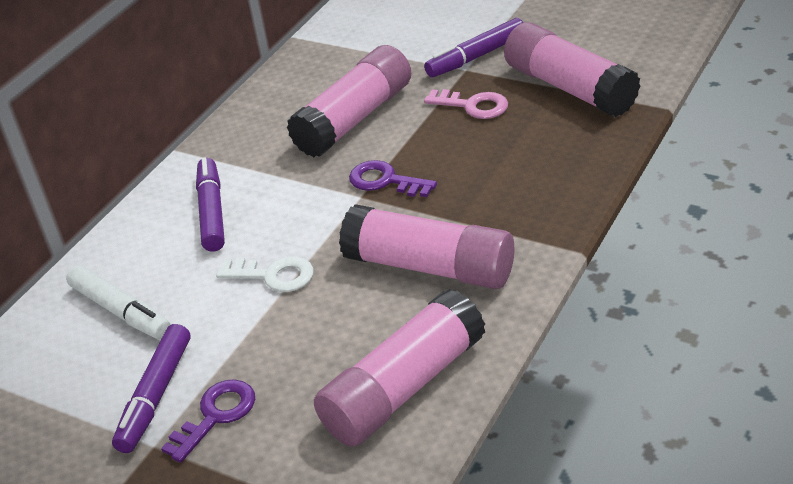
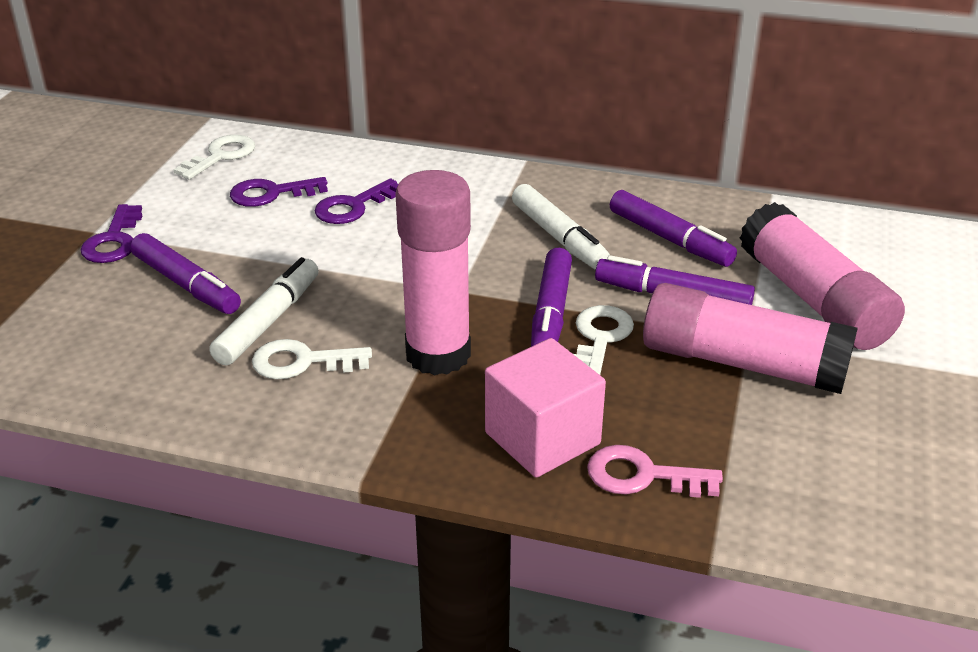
pink cube: none = 0 -> [485,338,606,478] = 1
pink glue stick: [287,45,411,157] [314,289,485,447] [339,204,515,289] [504,22,640,117] = 4 -> [395,170,471,375] [643,283,857,394] [740,202,905,350] = 3
purple key: [161,379,255,463] [349,160,437,197] = 2 -> [80,204,142,263] [230,177,328,207] [315,178,398,224] = 3
purple marker: [112,324,191,453] [196,157,225,252] [424,18,523,78] = 3 -> [130,233,241,314] [531,248,572,347] [595,255,755,305] [610,190,737,267] = 4
white key: [216,256,313,292] = 1 -> [174,135,255,180] [252,339,372,379] [574,305,634,375] = 3
white marker: [66,265,171,340] = 1 -> [209,257,319,365] [512,184,610,270] = 2

